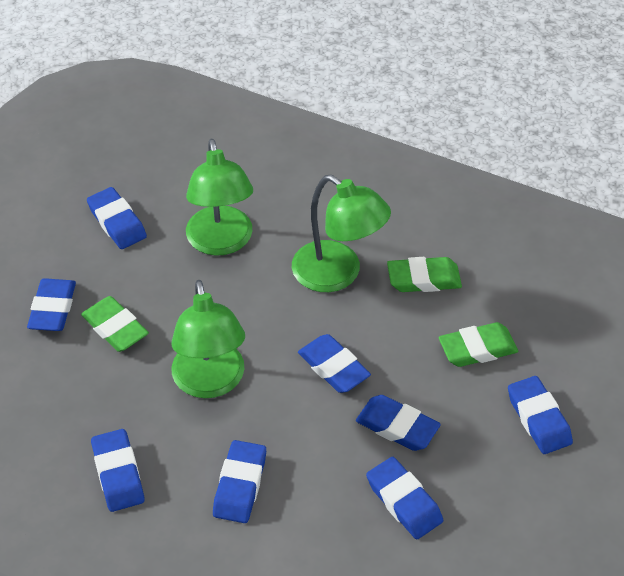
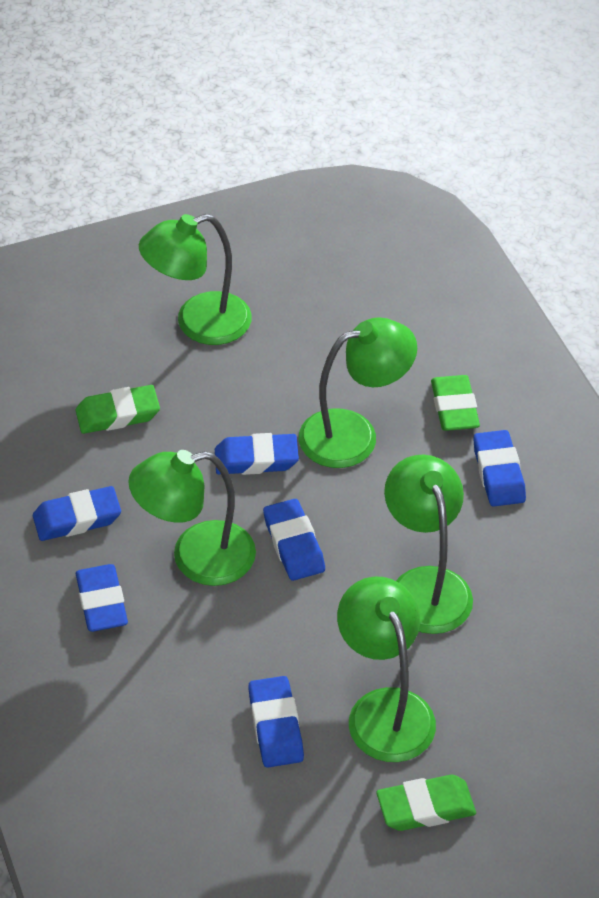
blue eraser: [27,278,76,331] [87,187,147,249] [91,429,144,512] [213,440,266,523] [298,334,371,393] [356,395,441,451] [366,457,443,539] [508,376,573,454] = 8 -> [33,486,121,541] [76,564,128,632] [215,433,299,475] [248,676,304,768] [263,499,325,581] [473,430,526,507] = 6
green lamp: [172,280,245,398] [186,139,253,256] [292,175,391,292] = 3 -> [128,450,256,586] [139,214,252,345] [299,317,417,468] [337,576,436,762] [384,455,473,634] = 5

